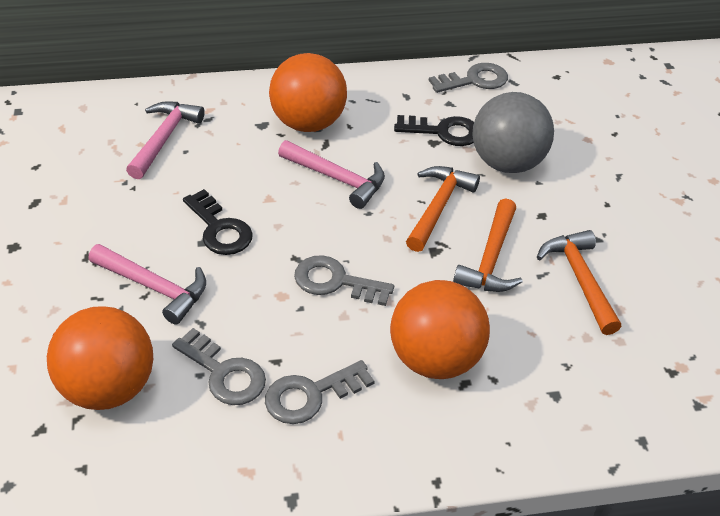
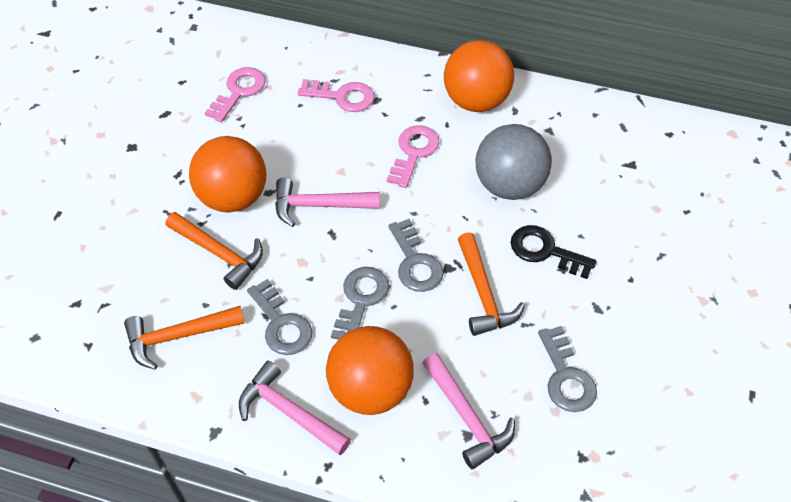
black key: [183,189,253,255] [394,115,474,146] = 2 -> [510,225,597,279] = 1
pink key: none = 0 -> [205,67,266,123] [297,79,374,112] [387,125,439,188] = 3

